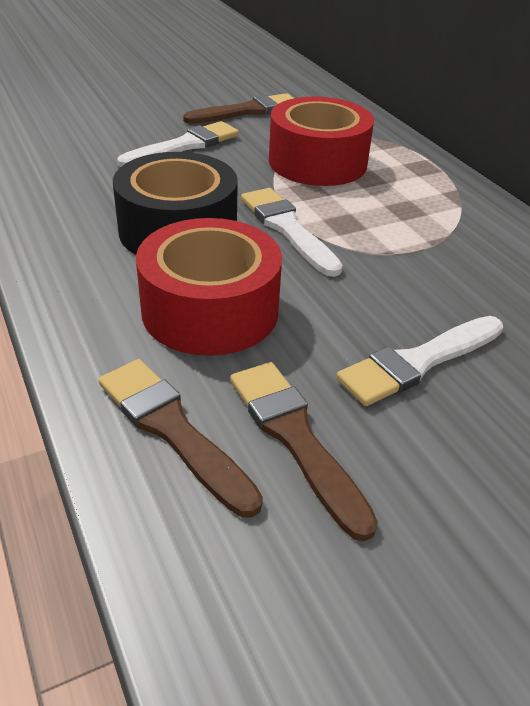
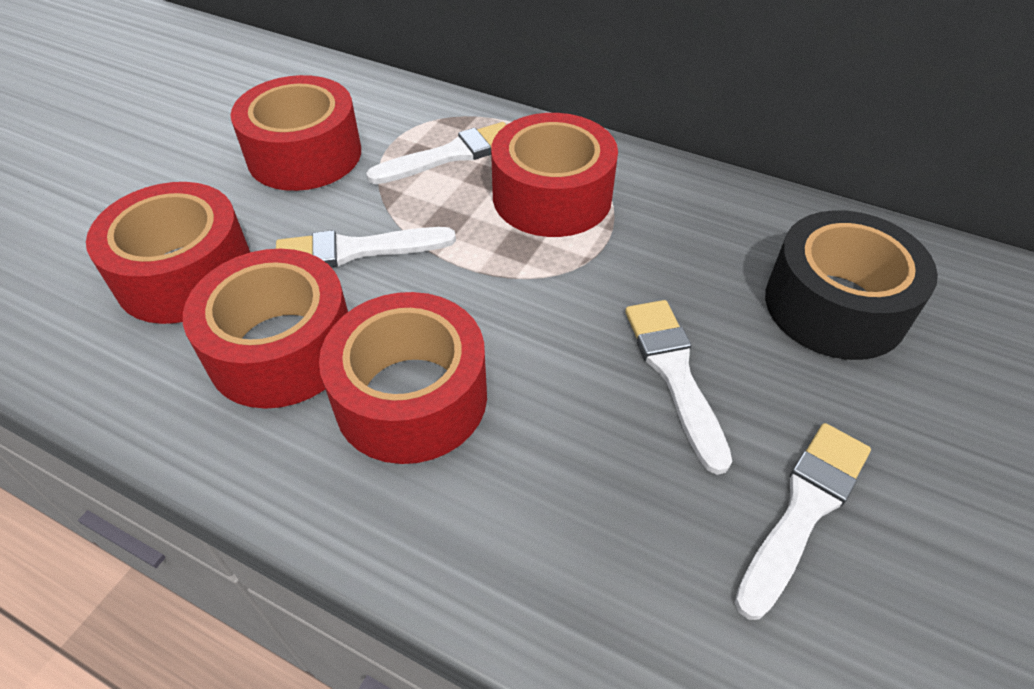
brown brush: [99,359,263,517] [183,93,293,124] [230,362,378,541] = 3 -> none = 0
red tape: [136,218,282,356] [269,96,374,186] = 2 -> [86,182,250,324] [183,249,348,409] [230,75,361,191] [319,292,487,464] [491,113,618,237] = 5
white brush: [117,121,239,167] [241,188,343,277] [336,316,503,406] = 3 -> [276,227,456,267] [366,122,506,184] [625,300,732,475] [735,423,871,620] = 4

